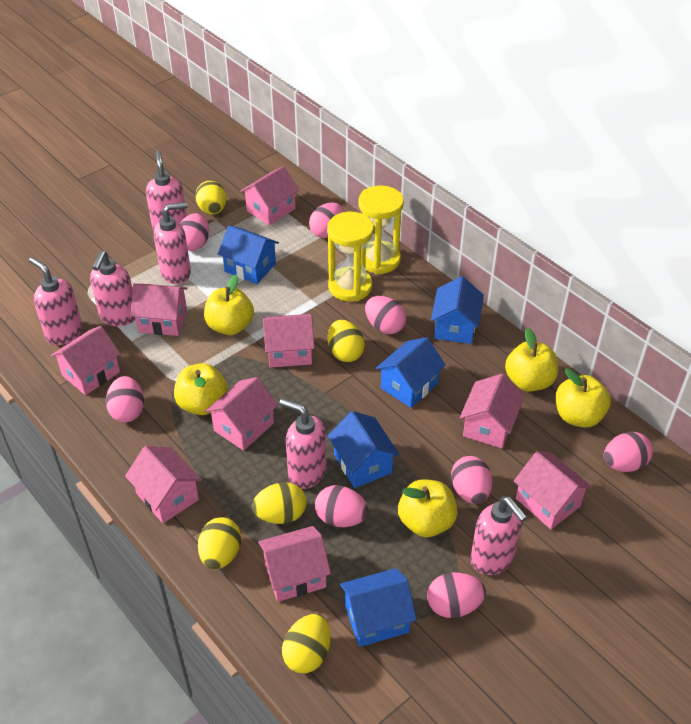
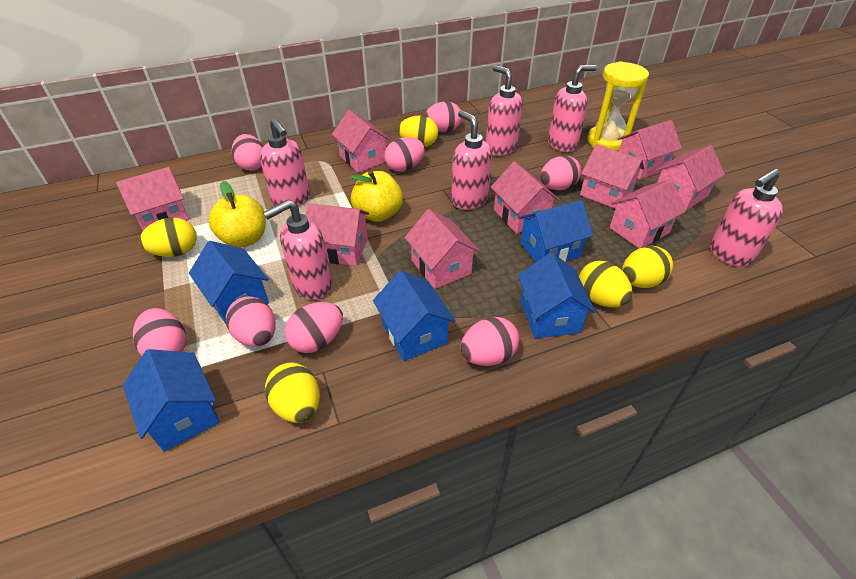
yellow apple: [174,363,228,415] [204,275,254,335] [398,479,457,537] [505,328,558,392] [556,368,611,428] = 5 -> [209,181,266,248] [350,171,403,222] = 2
yellow hourglass: [327,212,374,301] [359,186,404,274] = 2 -> [587,61,649,151] = 1

